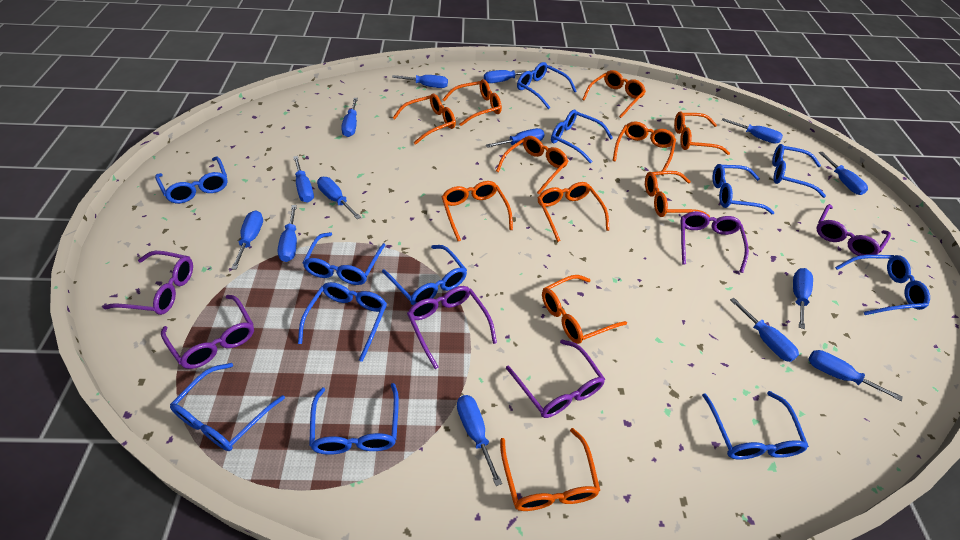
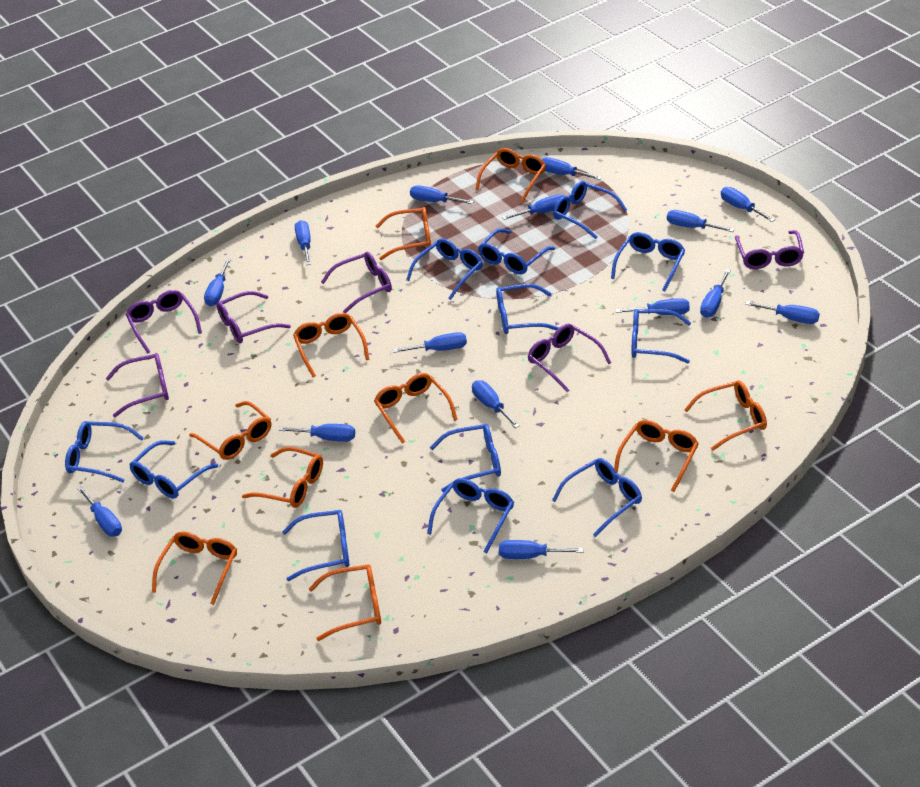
blue screwdriver: [231,210,263,270] [278,205,297,262] [293,156,314,203] [317,177,361,219] [341,98,358,137] [392,75,448,88] [457,395,502,486] [484,70,532,83] [486,128,544,148] [722,118,783,144] [730,298,799,362] [793,268,813,329] [809,350,903,401] [819,152,868,195] = 14 -> [78,486,122,536] [204,258,231,306] [278,424,355,442] [295,220,311,265] [393,332,467,353] [410,185,474,204] [472,380,520,428] [499,540,584,559] [502,194,564,220] [542,157,602,180] [615,298,690,315] [667,210,735,232] [700,269,731,318] [721,187,775,222] [745,301,820,324] = 15
orange glasses: [393,94,456,145] [442,79,502,126] [442,181,513,242] [496,136,569,194] [500,428,600,511] [538,182,610,242] [542,275,627,344] [582,70,646,118] [613,121,676,175] [645,171,710,217] [674,111,730,155] = 11 -> [152,531,237,605] [189,401,271,460] [242,447,323,508] [293,313,369,377] [309,565,381,641] [374,373,458,444] [376,207,431,260] [475,148,546,202] [614,420,699,492] [684,381,767,451] = 10

